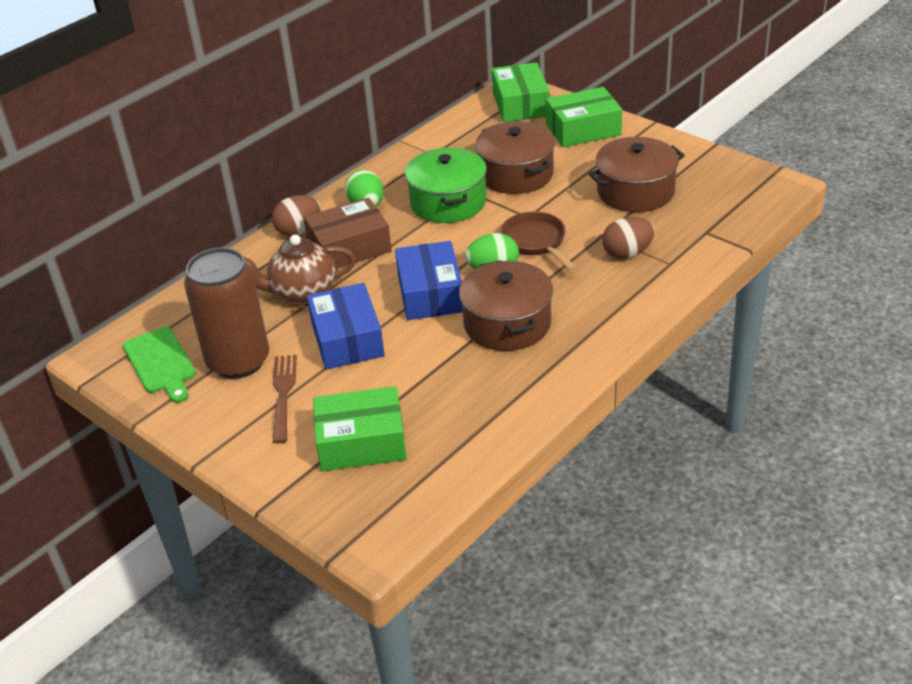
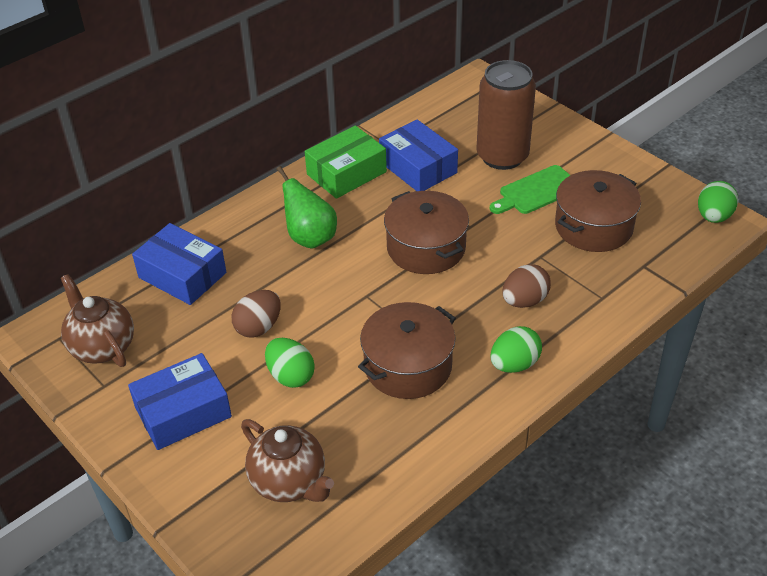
blue box: [307,283,385,370] [395,241,463,320] = 2 -> [128,353,232,450] [132,223,226,305] [379,120,458,191] = 3
brown box: [304,198,392,269] = 1 -> none = 0
brown fork: [273,355,297,443] = 1 -> none = 0
brown pan: [500,211,577,271] = 1 -> none = 0
brown teapot: [244,235,356,304] = 1 -> [61,274,134,367] [241,419,334,502] = 2
green box: [313,386,407,471] [492,62,550,122] [546,87,622,147] = 3 -> [305,125,387,199] = 1
green egg: [345,170,384,207] [465,233,519,269] = 2 -> [265,338,315,388] [490,326,542,373] [698,181,738,223] = 3
green pear: none = 0 -> [277,166,337,249] = 1
green pot: [405,148,487,223] = 1 -> none = 0

